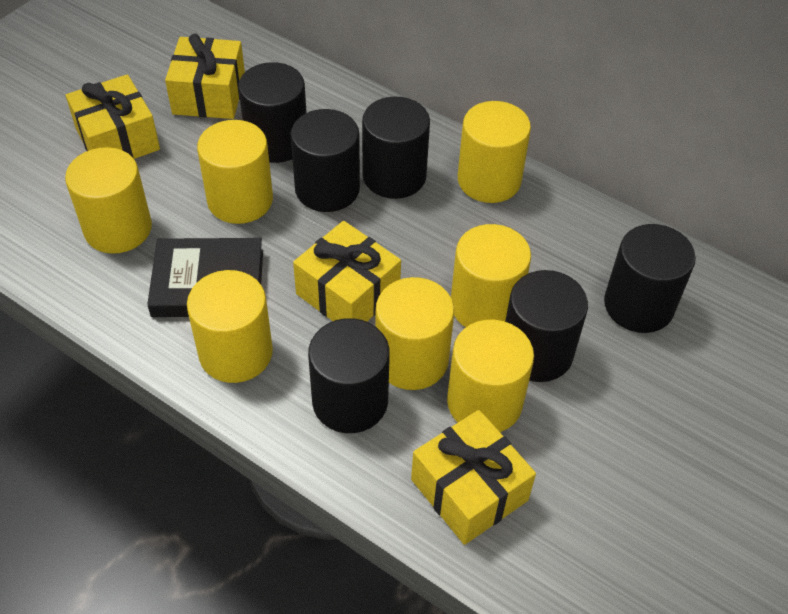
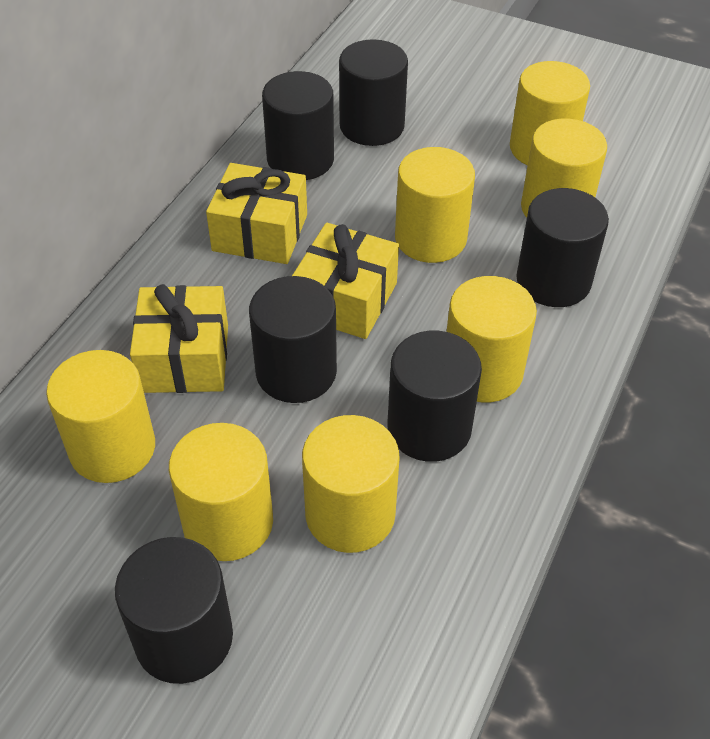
black book: [147,238,263,317] = 1 -> none = 0
yellow gift: [66,74,160,159] [165,34,245,119] [293,221,401,322] [411,410,536,545] = 4 -> [130,284,228,393] [206,163,307,264] [292,223,399,339] = 3

